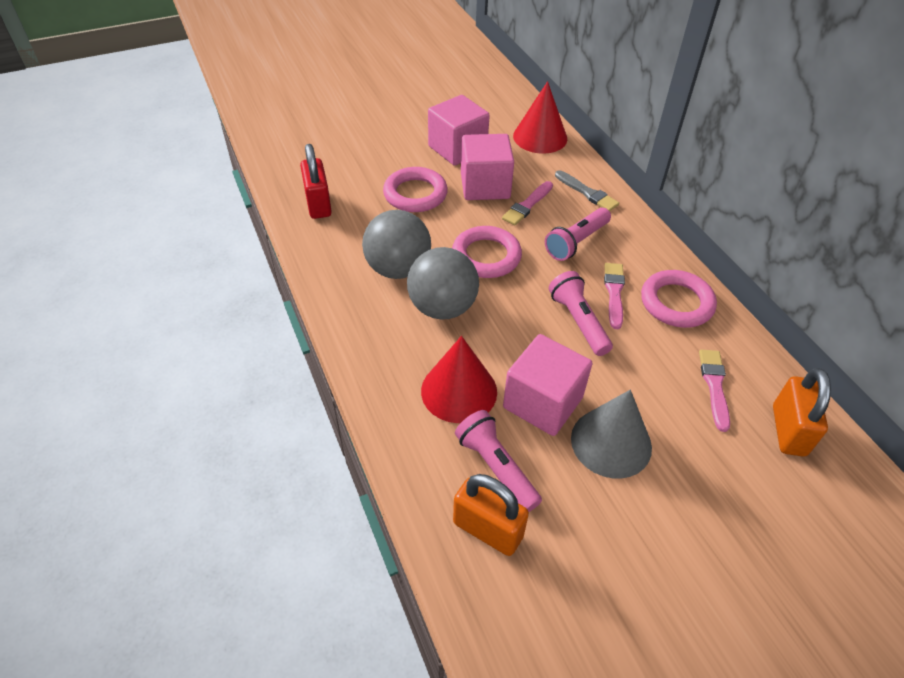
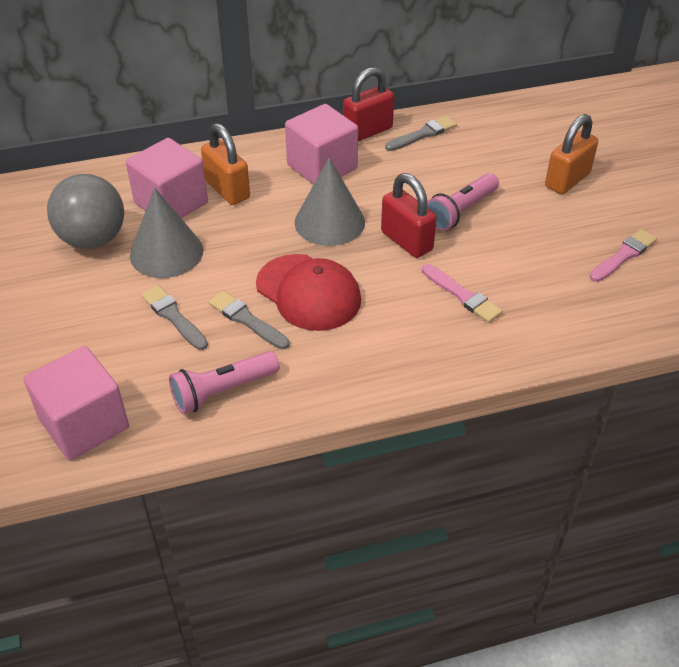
grey ball: [362,210,431,279] [407,247,479,320] = 2 -> [47,174,124,249] = 1
grey brush: [555,170,619,211] = 1 -> [141,285,208,350] [209,291,290,349] [385,116,457,151] = 3
grey cone: [571,390,652,479] = 1 -> [130,188,203,278] [295,157,365,246] = 2
pink brush: [502,181,553,225] [604,263,625,329] [699,350,730,432] = 3 -> [422,264,503,323] [590,229,657,282] = 2
pink flashlight: [455,410,542,512] [545,208,611,261] [549,271,613,356] = 3 -> [169,351,280,414] [427,173,499,231] = 2
pink ring: [383,167,448,212] [452,226,522,278] [641,270,717,328] = 3 -> none = 0
red cap: none = 0 -> [256,254,361,331] = 1
red cone: [421,336,497,423] [513,81,567,154] = 2 -> none = 0
red padlock: [300,144,332,219] = 1 -> [343,67,394,141] [381,173,437,258] = 2

